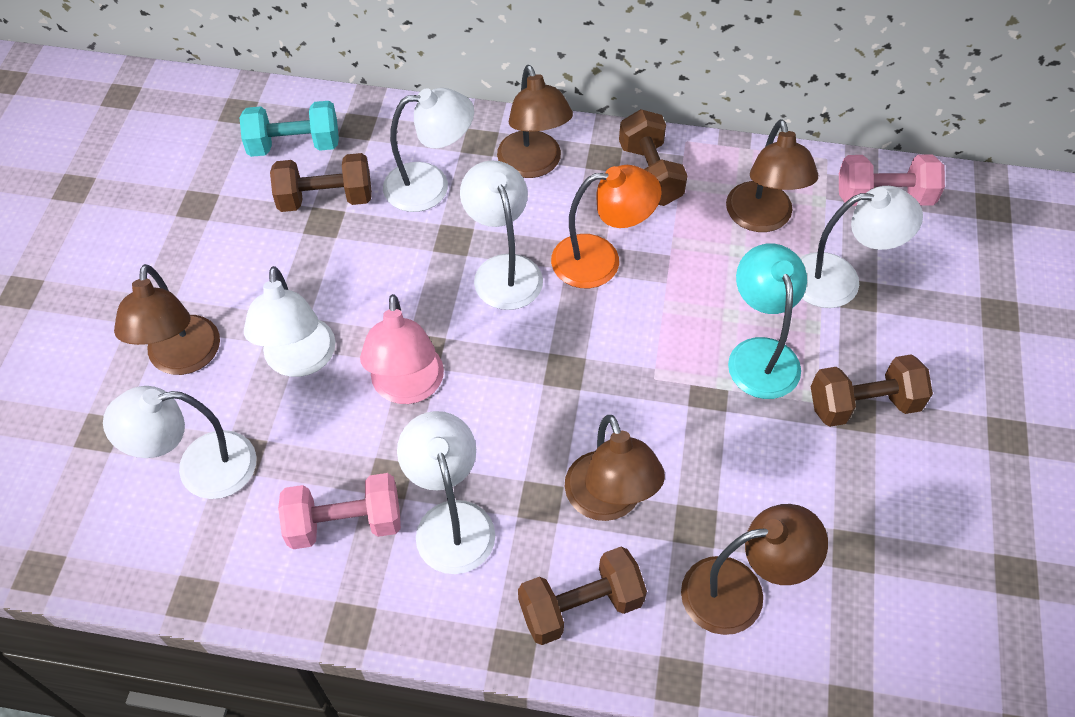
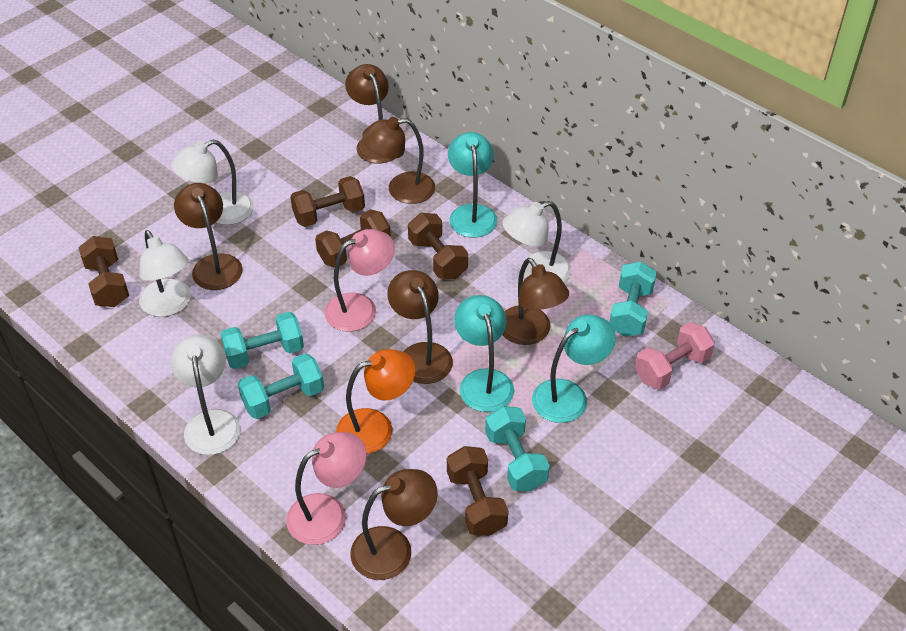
brown dumbbell: [270,153,372,212] [518,547,647,645] [619,109,687,206] [811,354,933,427] = 4 -> [78,236,129,307] [290,176,365,227] [315,209,391,268] [408,213,468,279] [447,446,508,536] = 5
brown lamp: [114,264,220,375] [497,65,573,178] [565,415,665,521] [681,504,828,635] [726,119,818,232] = 5 -> [174,183,243,290] [345,64,394,163] [350,469,438,580] [362,117,435,204] [387,270,453,384] [502,258,569,345] = 6
pink dumbbell: [278,473,401,549] [839,155,945,206] = 2 -> [635,322,715,389] = 1
pink lamp: [360,294,444,404] = 1 -> [286,432,367,545] [324,229,395,332] = 2
turquoise dumbbell: [239,101,339,157] = 1 -> [220,312,304,369] [238,353,324,419] [485,406,550,491] [610,262,657,337] = 4
turquoise lamp: [728,244,807,399] = 1 -> [448,132,497,238] [454,295,514,412] [532,315,616,423] = 3
white lamp: [103,386,257,499] [244,266,336,377] [383,88,474,212] [397,411,495,574] [460,160,543,310] [800,186,923,308] = 6 -> [139,230,191,317] [171,140,254,225] [171,335,241,455] [502,201,571,283] = 4

